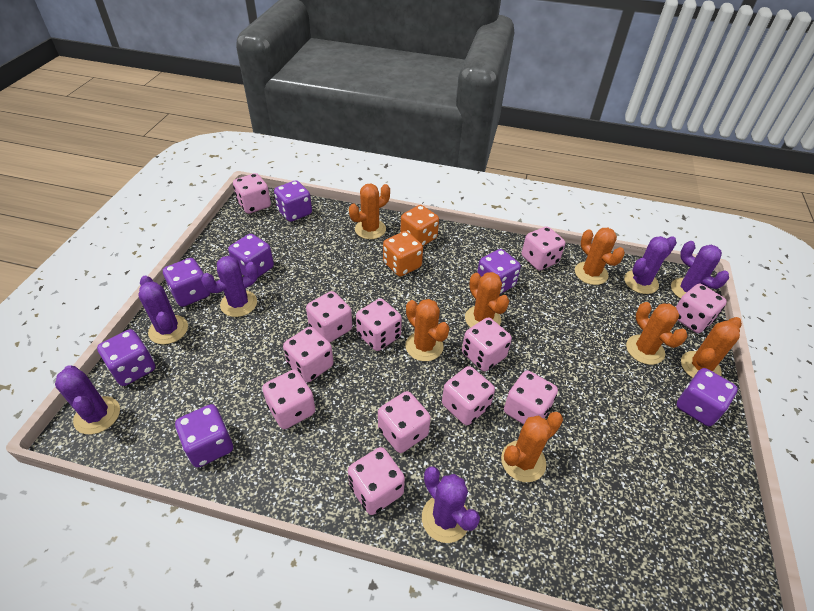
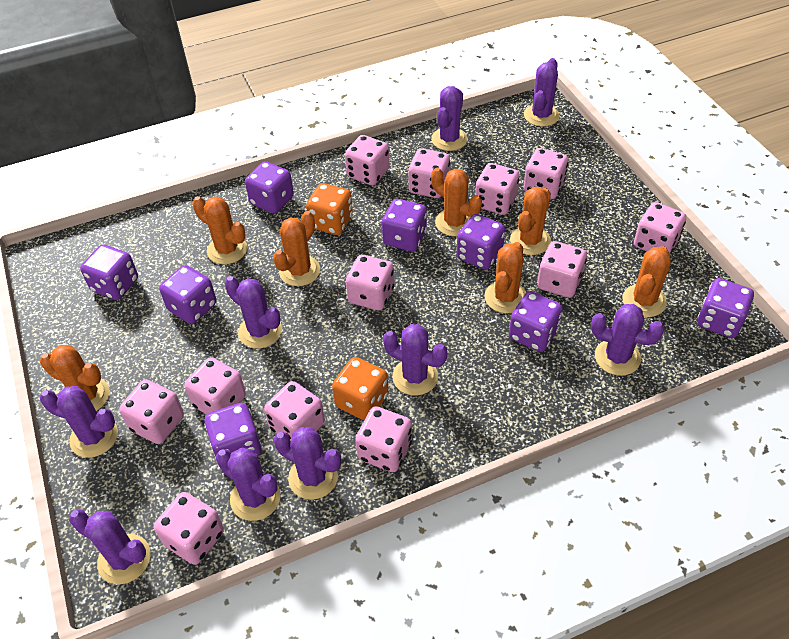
purple cactus: [55,365,120,434] [138,276,188,344] [201,256,258,317] [422,467,480,543] [624,236,677,294] [671,241,729,299] = 6 -> [40,386,118,458] [69,509,151,584] [216,448,281,521] [225,276,282,349] [274,427,341,500] [383,324,448,396] [431,86,468,151] [524,58,560,127] [591,304,664,376] = 9
purple dice: [97,329,155,386] [163,258,210,307] [175,404,233,468] [228,234,274,278] [274,180,312,222] [477,249,521,294] [677,368,738,426] = 7 -> [80,244,138,300] [159,265,216,324] [204,403,262,459] [245,161,294,214] [382,199,427,252] [457,214,505,270] [509,291,563,352] [697,278,754,338] = 8

